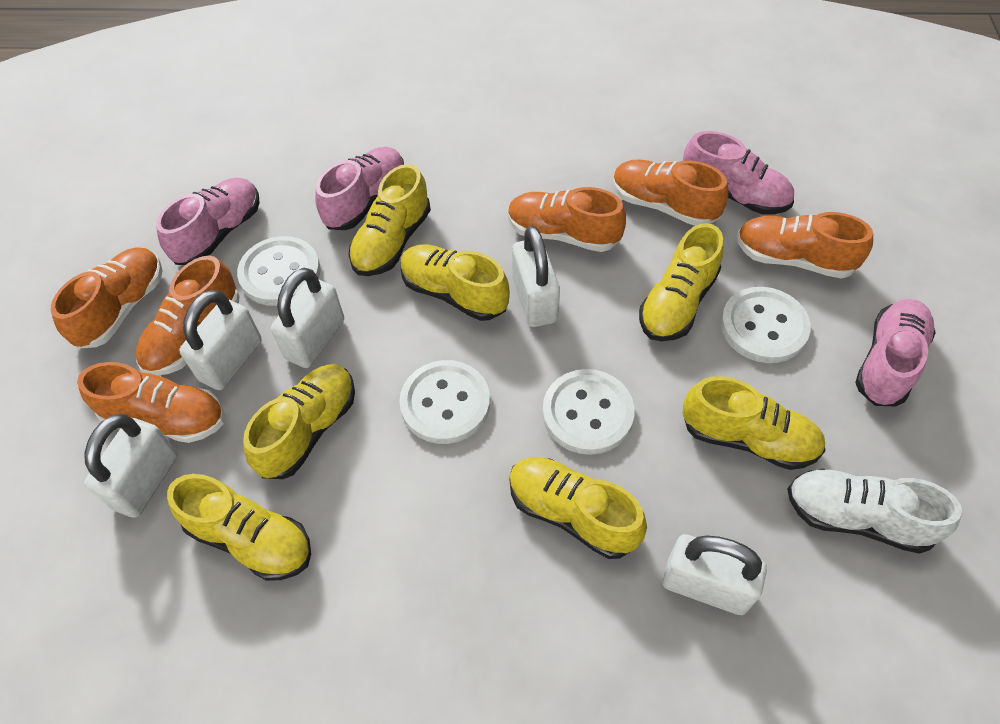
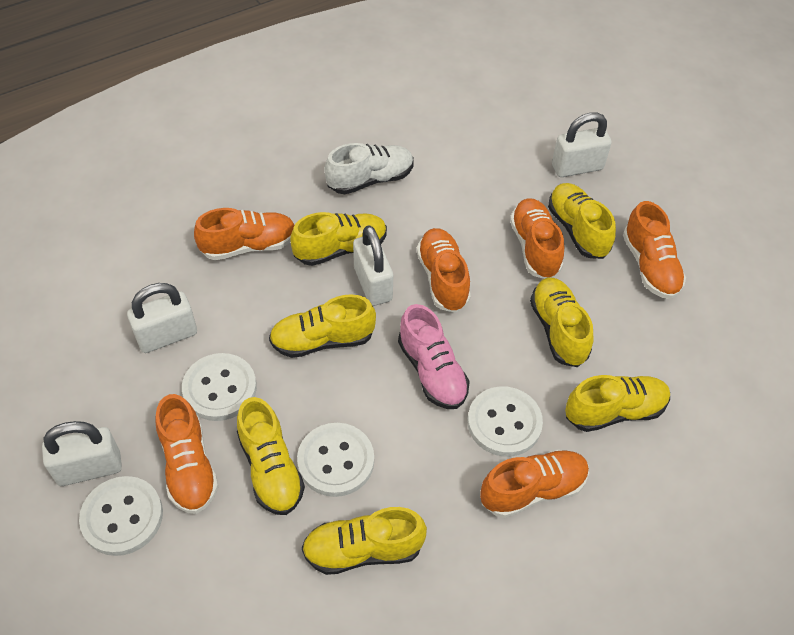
pink shoe: [156,178,260,265] [315,147,404,230] [683,131,794,214] [855,299,936,407] = 4 -> [398,304,470,409] = 1
white padlock: [84,414,178,518] [179,290,262,390] [271,268,344,368] [512,226,560,327] [663,534,767,615] = 5 -> [42,421,122,486] [127,283,197,353] [353,225,393,306] [552,112,611,177] = 4

